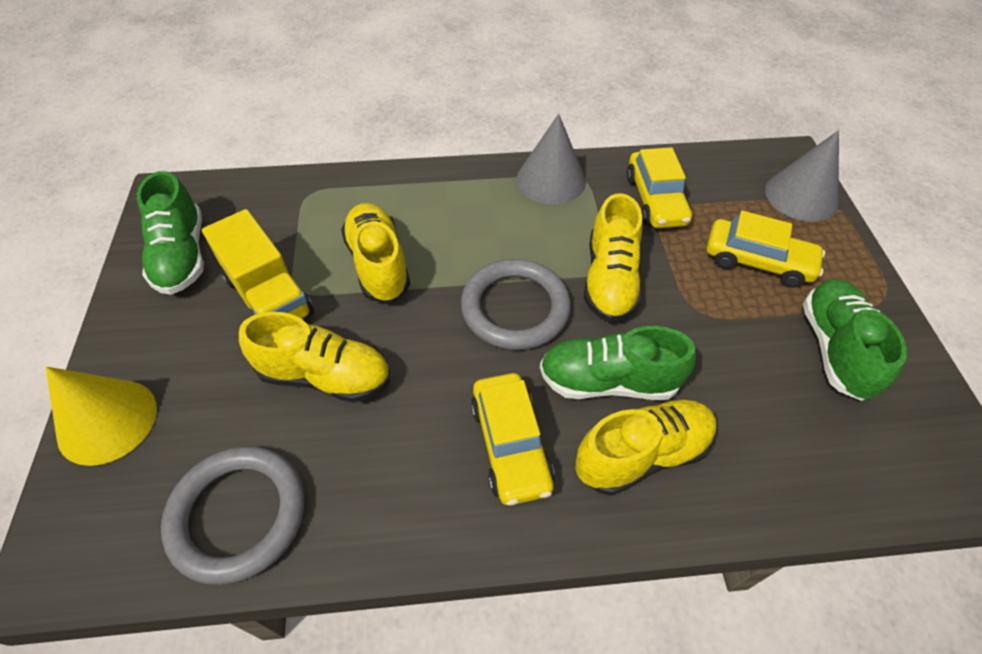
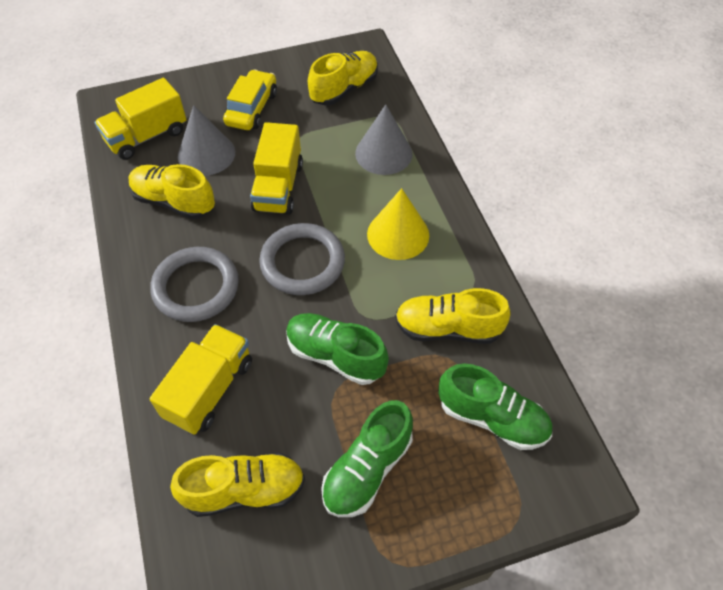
yellow car: [471,373,554,505] [626,147,692,228] [707,211,826,288] = 3 -> [223,69,277,130] = 1
yellow truck: [202,209,314,319] = 1 -> [95,78,186,160] [150,324,252,435] [250,122,303,215] = 3

